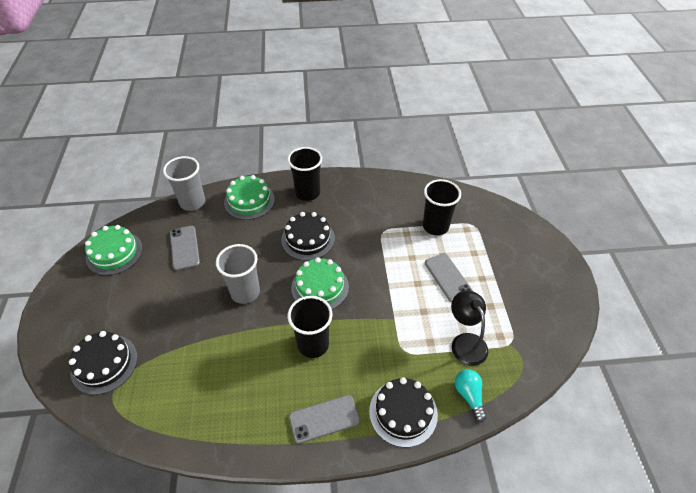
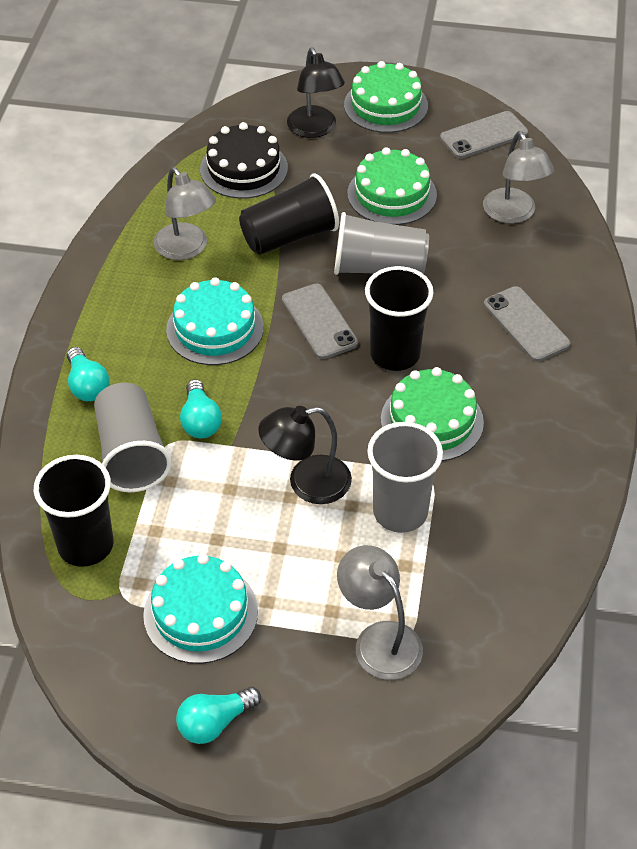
black cake: [69,331,138,395] [281,212,335,260] [369,377,438,448] = 3 -> [200,122,288,199] = 1
black lamp: [451,290,488,366] = 1 -> [258,406,352,504] [287,47,345,138] = 2
grey cup: [163,156,205,211] [216,244,260,304] = 2 -> [94,383,172,492] [334,212,429,275] [367,422,443,533] = 3
grey lamp: none = 0 -> [154,167,216,260] [337,545,423,680] [483,131,554,224] = 3
turquoise cake: none = 0 -> [143,554,258,664] [166,278,264,365] = 2
turquoise light bulb: [455,369,487,422] = 1 -> [67,347,109,401] [176,687,261,744] [180,379,222,438] = 3

